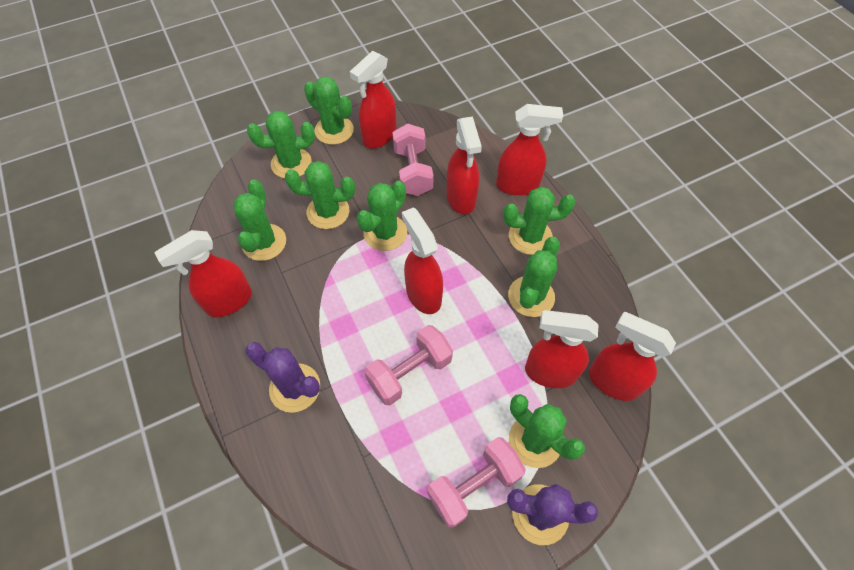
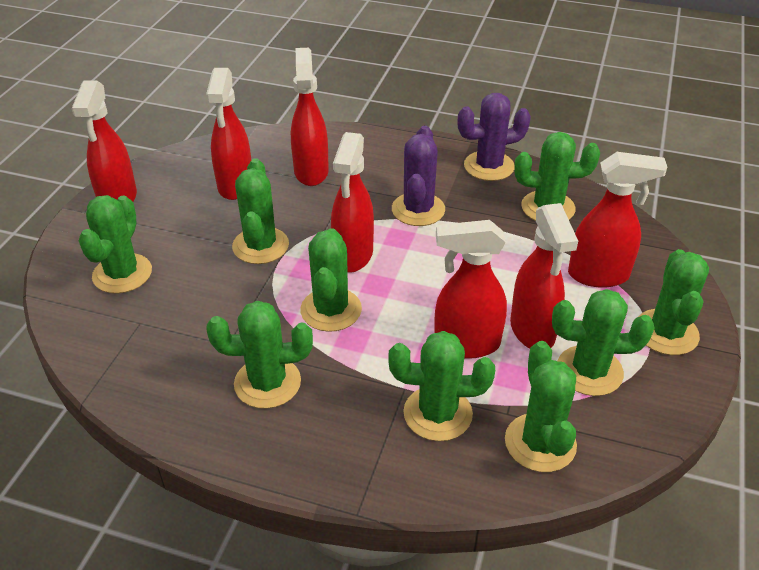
green cactus: [233,179,286,261] [247,111,315,179] [285,161,355,229] [304,76,354,145] [357,181,407,251] [503,187,576,255] [508,237,560,317] [509,394,585,468] = 8 -> [79,195,152,294] [206,301,313,409] [232,158,289,264] [300,228,362,332] [389,331,495,441] [505,341,577,472] [514,132,600,221] [552,289,655,396] [638,249,709,355] = 9
pink dumbbell: [364,325,453,405] [393,123,433,196] [427,437,526,528] = 3 -> none = 0

